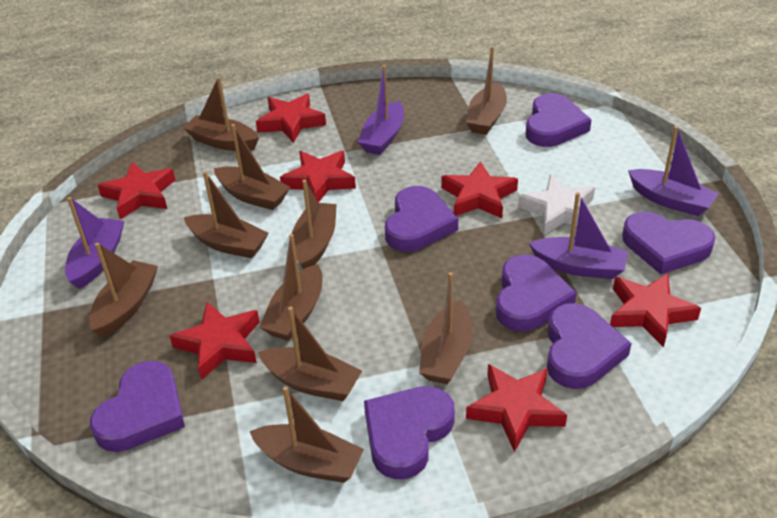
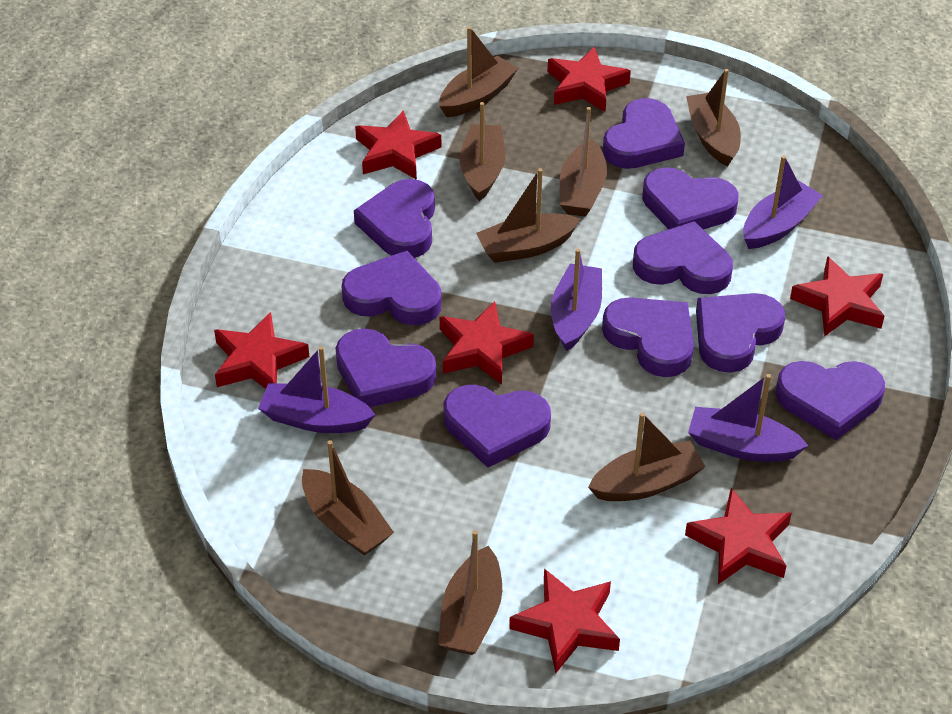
brown boat: [89,243,158,338] [183,77,259,151] [184,171,269,258] [214,124,290,210] [249,386,364,483] [258,306,362,401] [259,234,323,341] [292,179,337,269] [419,272,473,384] [466,46,507,135] = 10 -> [302,440,394,556] [438,530,502,655] [439,26,518,117] [460,102,505,201] [476,168,581,263] [560,107,607,217] [588,413,706,501] [686,69,741,167] = 8
purple heart: [90,361,185,452] [364,386,455,479] [385,186,458,252] [496,255,577,332] [526,93,591,147] [547,303,632,389] [622,212,715,274] = 7 -> [336,328,436,407] [341,251,442,325] [354,179,435,258] [444,385,551,468] [602,297,694,377] [603,98,685,169] [633,221,733,294] [642,167,739,229] [696,293,785,373] [775,361,885,440] = 10
white star: [518,175,595,235] = 1 -> none = 0

